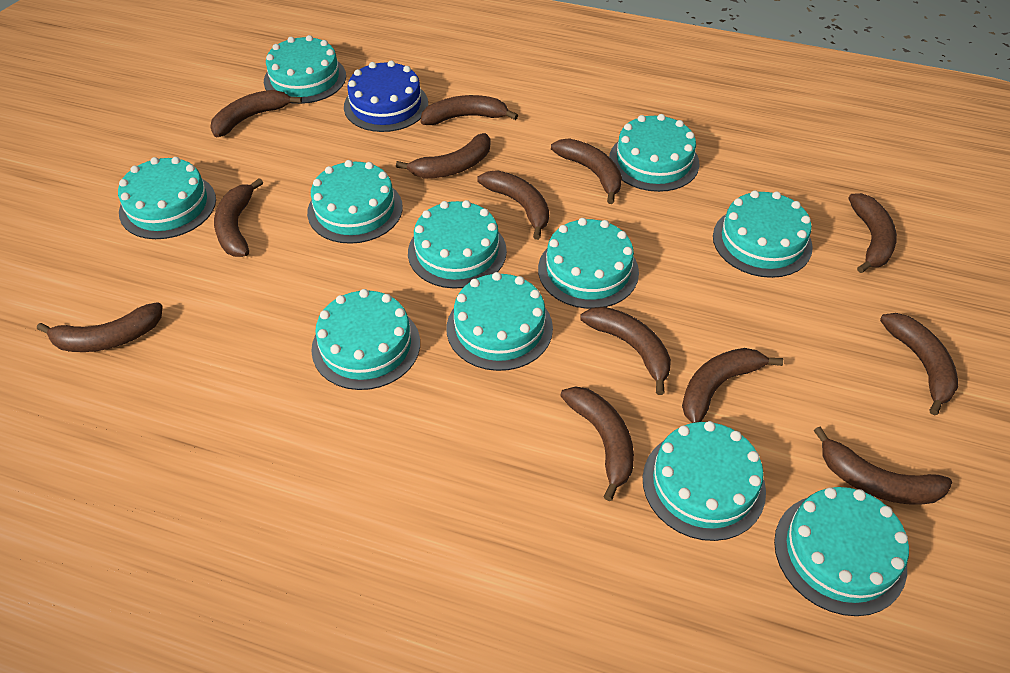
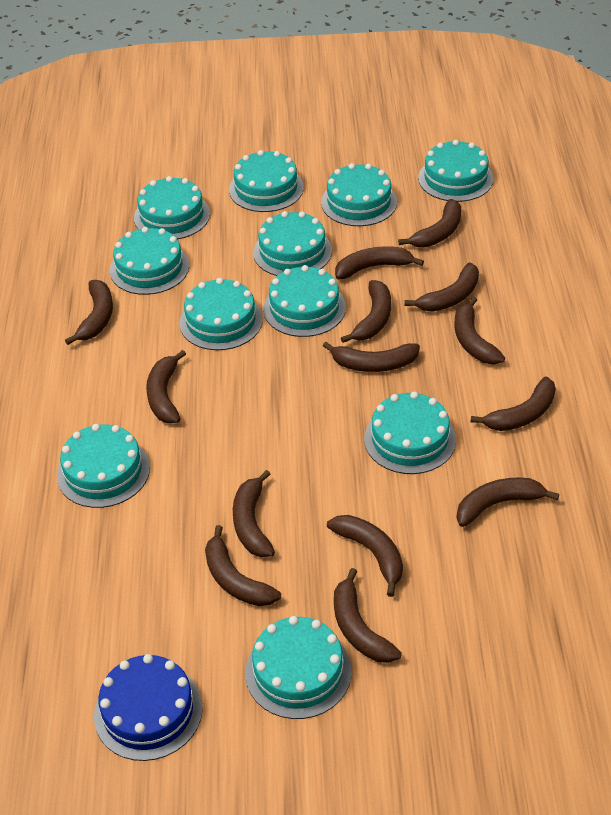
brown banana: [37,302,163,352] [210,90,302,137] [214,178,263,257] [396,133,490,178] [421,95,518,125] [477,170,549,240] [551,139,622,204] [560,386,634,501] [580,307,671,395] [682,348,783,423] [814,427,952,505] [849,193,897,273] [880,313,958,416] = 13 -> [65,280,113,345] [146,350,186,423] [205,525,281,606] [233,470,275,557] [323,342,420,372] [327,515,403,597] [334,568,402,663] [335,246,424,279] [341,280,391,343] [398,199,461,247] [404,262,479,312] [455,297,505,365] [456,477,559,527] [471,376,556,431] = 14

